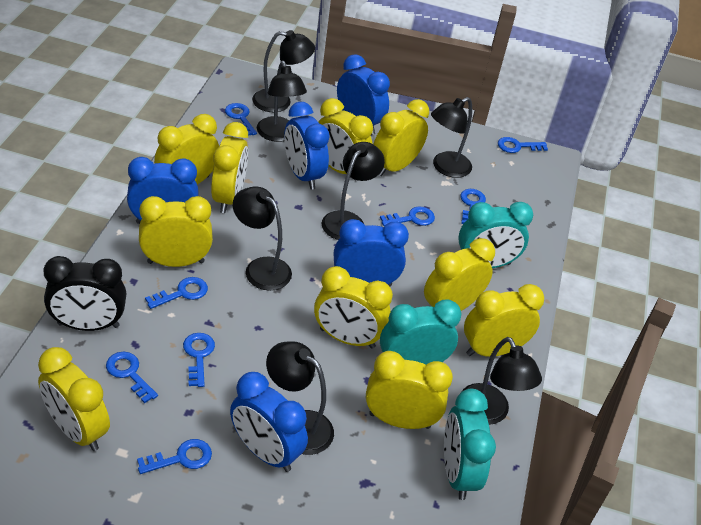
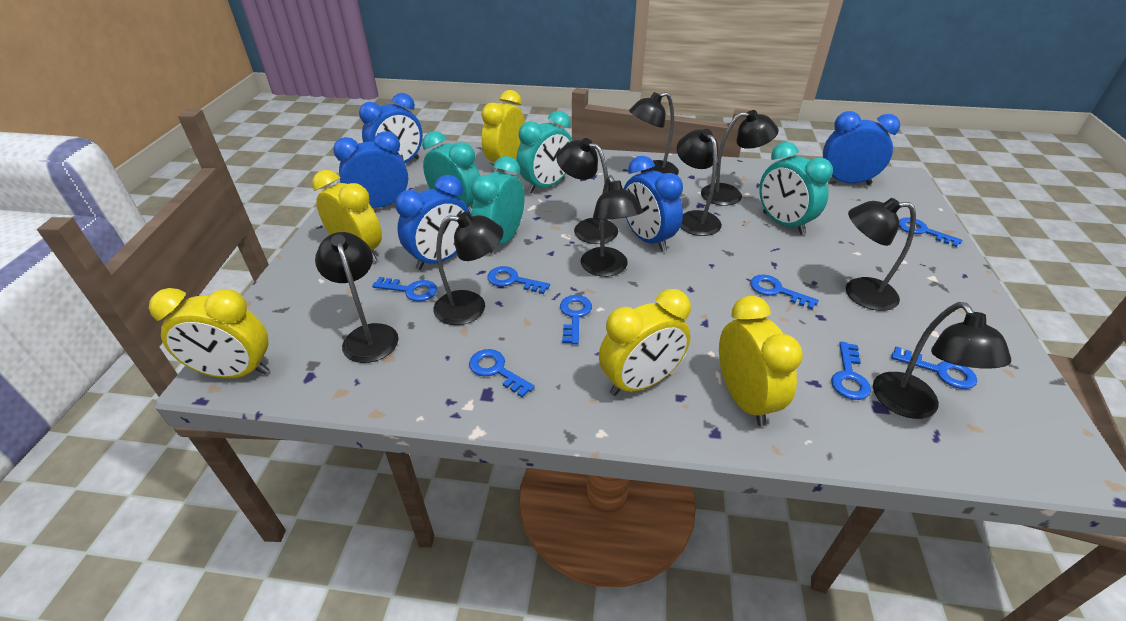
black clock: [43,256,126,331] = 1 -> none = 0
black lamp: [233,186,292,291] [252,30,315,112] [257,61,307,142] [266,341,334,455] [322,142,385,240] [431,97,472,178] [462,337,542,425] = 7 -> [315,232,398,363] [433,212,504,325] [556,138,618,244] [581,175,643,277] [629,92,679,175] [677,129,722,236] [701,110,779,206] [846,198,916,311] [873,302,1011,419] = 9
turquoise clock: [380,299,462,365] [444,389,496,500] [458,202,533,268] = 3 -> [422,131,480,216] [471,156,524,254] [516,111,573,194] [759,142,833,235] = 4
yellow clock: [38,347,110,451] [139,196,213,267] [154,114,219,185] [211,122,248,213] [314,266,393,349] [318,98,373,180] [366,351,453,429] [373,99,429,176] [424,238,495,311] [464,284,544,357] = 10 -> [149,288,269,378] [312,170,382,262] [482,90,525,172] [599,289,691,396] [719,296,803,426] = 5

